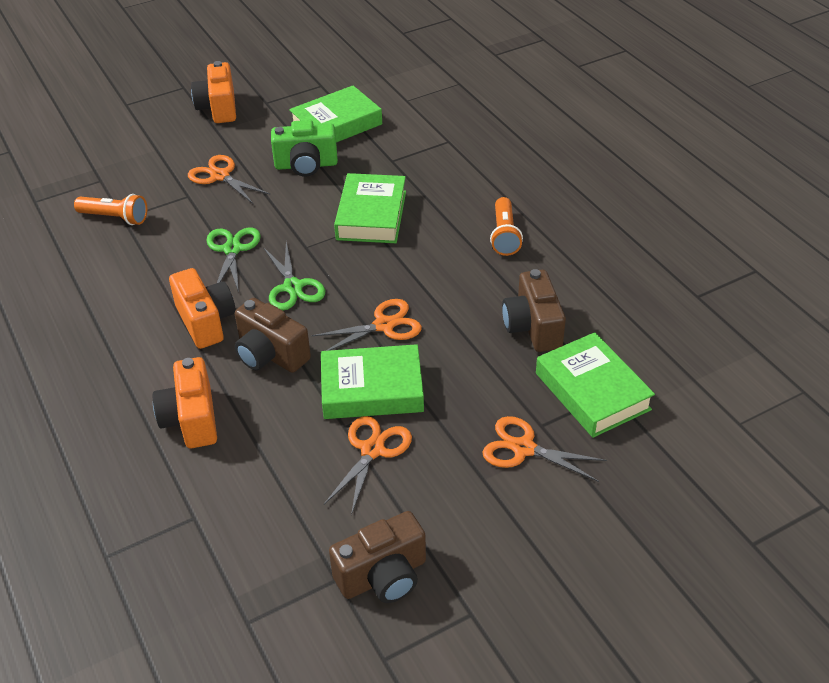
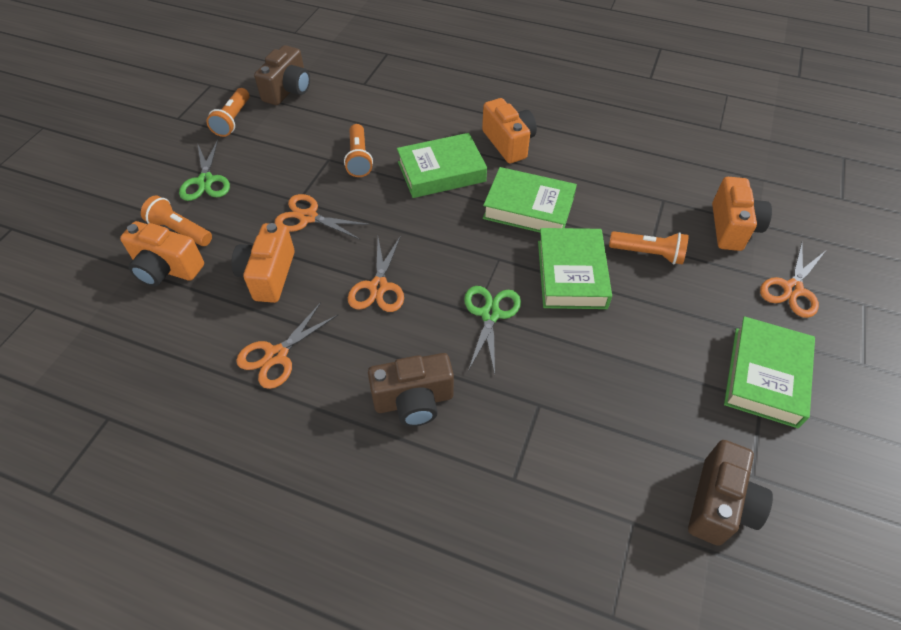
green camera: [271,120,338,177] = 1 -> none = 0
orange camera: [153,357,217,448] [169,268,236,349] [191,61,236,123] = 3 -> [120,221,204,287] [232,223,295,303] [482,98,537,163] [712,177,772,251] = 4
orange flashlight: [74,194,147,225] [490,197,523,256] = 2 -> [141,195,212,246] [206,88,249,137] [344,124,373,177] [609,231,688,265] = 4

